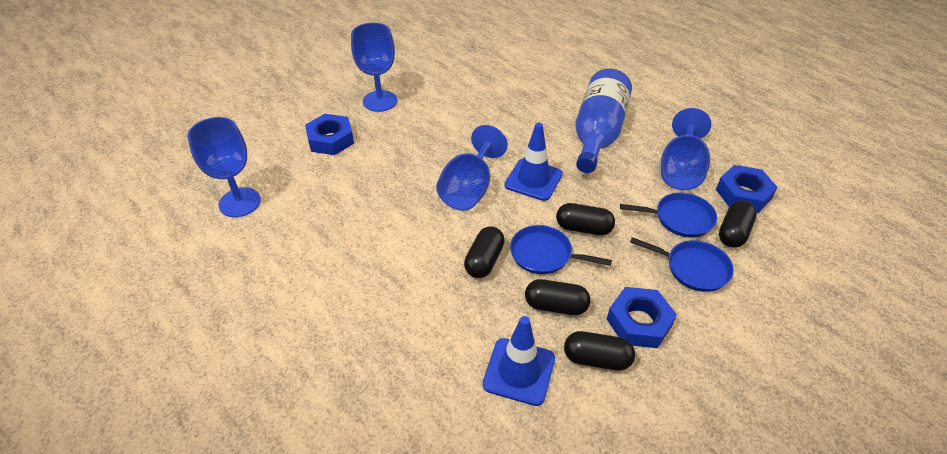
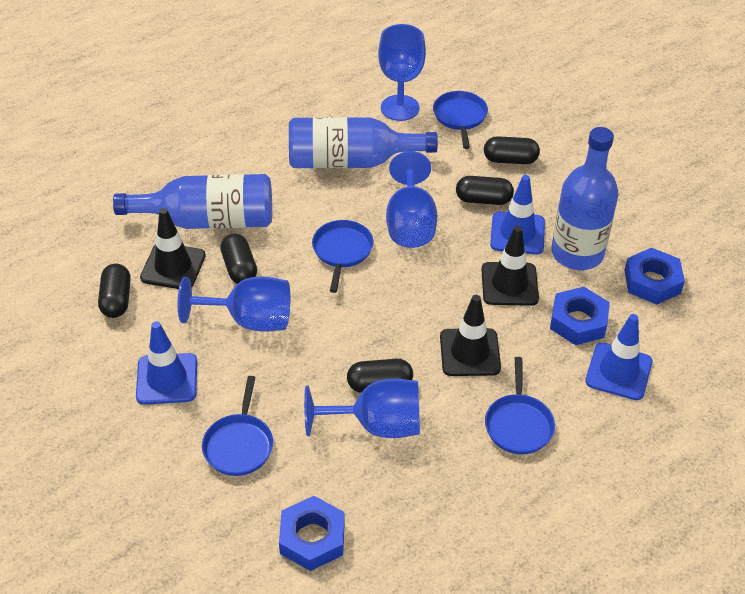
black traffic cone: none = 0 -> [140,208,205,289] [440,295,501,376] [481,226,539,306] = 3
blue bottle: [575,69,632,173] = 1 -> [113,174,272,229] [289,117,438,169] [551,127,618,270] = 3
blue pan: [510,225,612,274] [620,193,717,238] [630,237,734,292] = 3 -> [202,376,273,476] [312,220,373,293] [433,91,488,149] [485,357,555,454] = 4
blue traffic cone: [483,316,555,406] [504,123,563,201] = 2 -> [136,321,197,405] [490,175,545,254] [585,314,652,400] = 3

